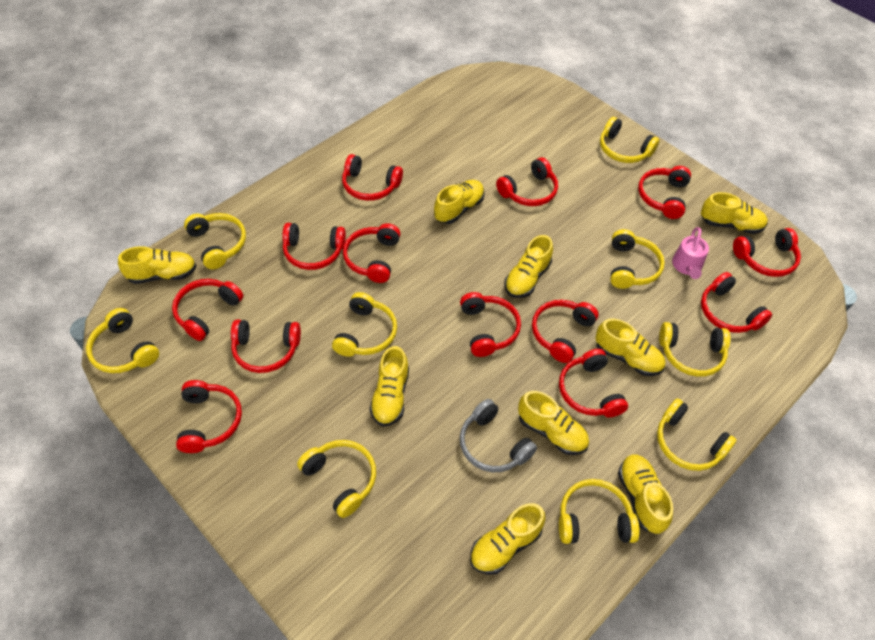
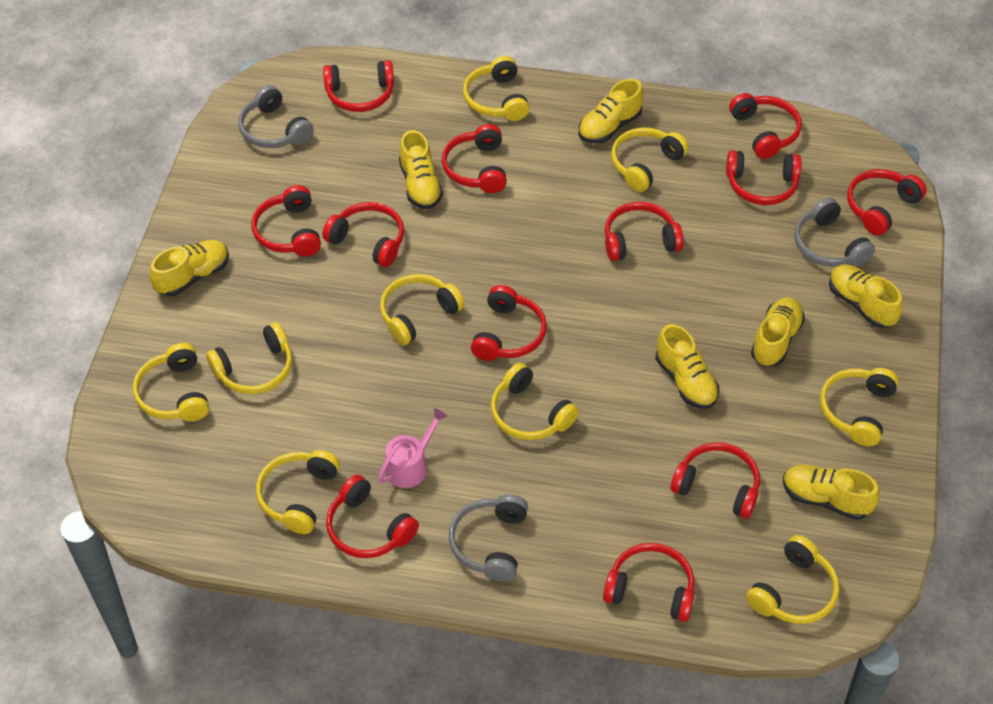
grey headphones: [460,399,537,472] = 1 -> [238,85,314,148] [449,494,528,582] [794,198,875,267] = 3
red headphones: [172,279,243,341] [176,380,242,453] [231,320,301,373] [282,223,346,270] [342,154,403,201] [343,223,400,283] [460,292,521,357] [496,157,558,206] [532,300,599,363] [559,349,628,417] [638,166,691,219] [701,272,772,333] [733,228,801,277] = 13 -> [252,185,321,256] [322,202,404,267] [323,60,394,112] [326,474,419,558] [442,124,507,193] [471,285,547,361] [603,543,695,622] [605,202,684,261] [671,442,760,519] [726,150,802,205] [729,93,802,159] [847,169,927,236] = 12
yellow shoe: [118,246,196,284] [370,346,409,427] [434,180,485,224] [470,503,545,575] [504,235,553,298] [518,391,589,455] [595,318,665,376] [618,454,673,534] [701,192,768,234] = 9 -> [150,240,229,296] [399,130,443,209] [579,79,644,143] [655,324,719,409] [751,297,805,366] [783,465,879,520] [829,264,903,328] = 7

